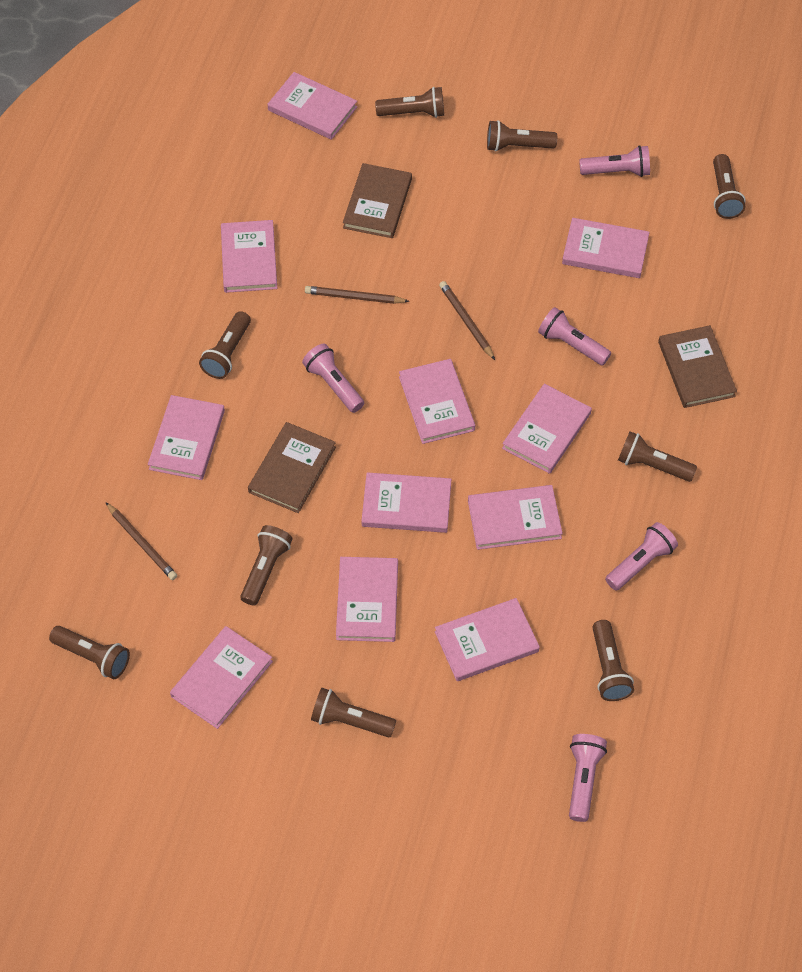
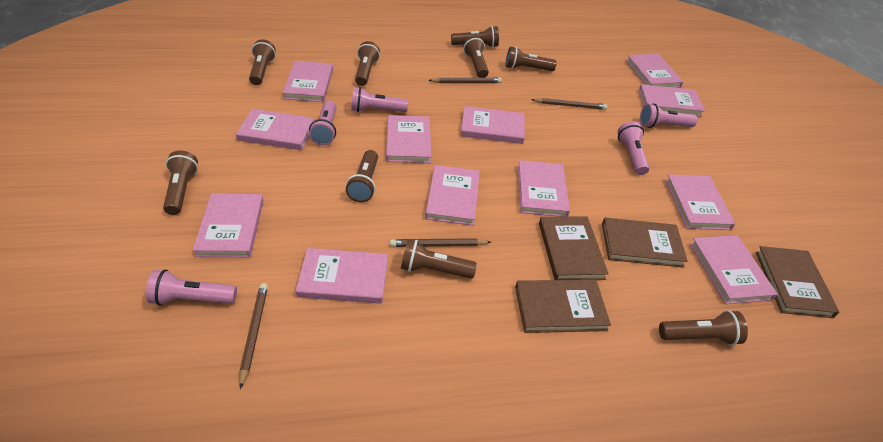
brown book: [248,422,336,513] [343,163,412,238] [658,325,737,408] = 3 -> [515,280,611,333] [539,216,608,280] [602,218,688,268] [756,246,839,318] = 4
brown pencil: [106,502,177,580] [305,286,410,304] [439,281,495,360] = 3 -> [240,283,268,389] [390,238,491,247] [428,77,502,83] [531,98,607,110] = 4
pink book: [148,395,225,480] [170,626,273,729] [221,220,277,293] [268,72,357,140] [336,557,398,642] [361,472,451,533] [399,359,475,444] [435,598,540,681] [468,485,563,550] [502,384,592,474] [562,218,650,278] = 11 -> [193,193,264,257] [236,109,314,150] [283,61,333,102] [296,248,388,304] [386,115,431,163] [425,165,480,226] [461,106,525,144] [518,160,570,217] [626,54,683,88] [639,84,705,117] [665,174,735,230] [690,235,778,304] = 12

